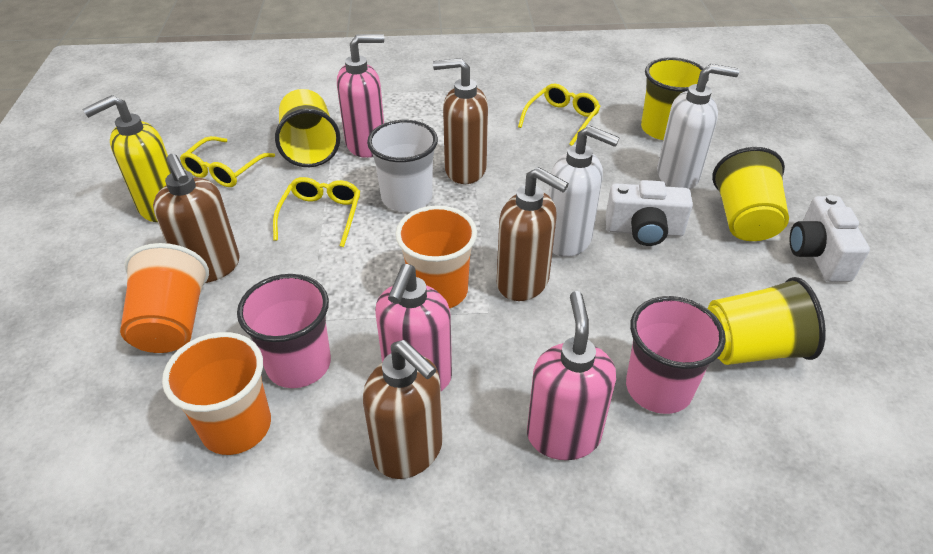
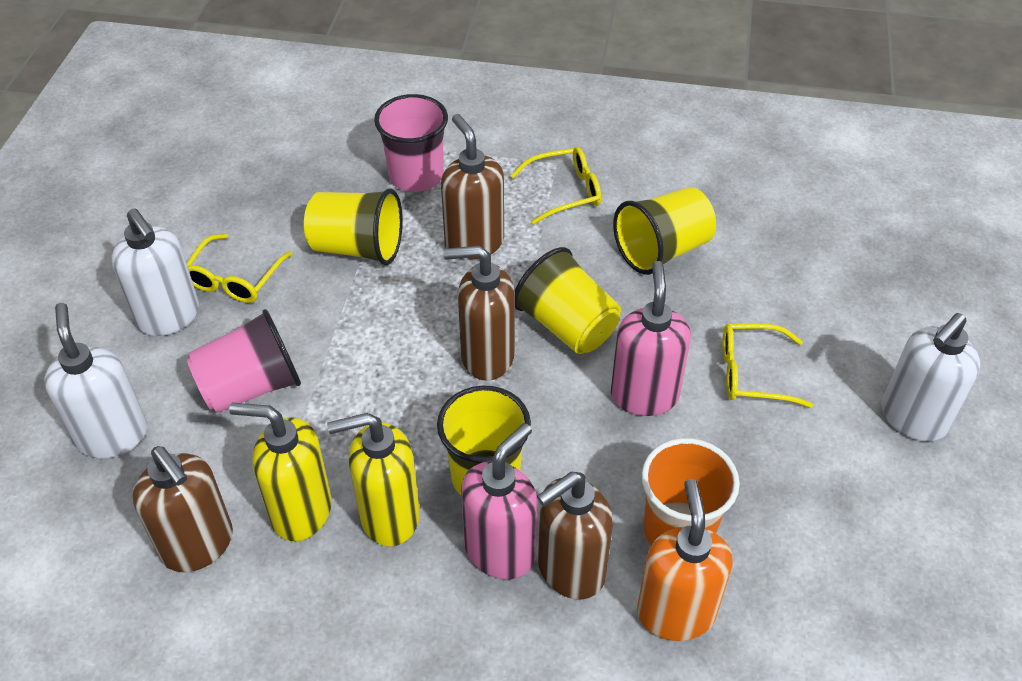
orange cup: [120,243,209,353] [162,332,271,455] [396,206,477,308] = 3 -> [642,438,740,545] = 1
orange soap dispenser: none = 0 -> [637,479,733,641] = 1
pink soap dispenser: [337,34,384,158] [375,264,452,391] [527,291,616,460] = 3 -> [461,423,538,580] [611,261,691,416] = 2
white camera: [606,180,693,246] [789,195,870,282] = 2 -> none = 0
white cup: [367,120,438,212] = 1 -> none = 0
white soap dispenser: [549,125,620,257] [657,64,739,189] = 2 -> [44,303,147,459] [112,208,199,336] [881,313,980,442] = 3
yellow soap dispenser: [83,95,171,222] = 1 -> [229,403,332,541] [327,413,420,546] = 2

